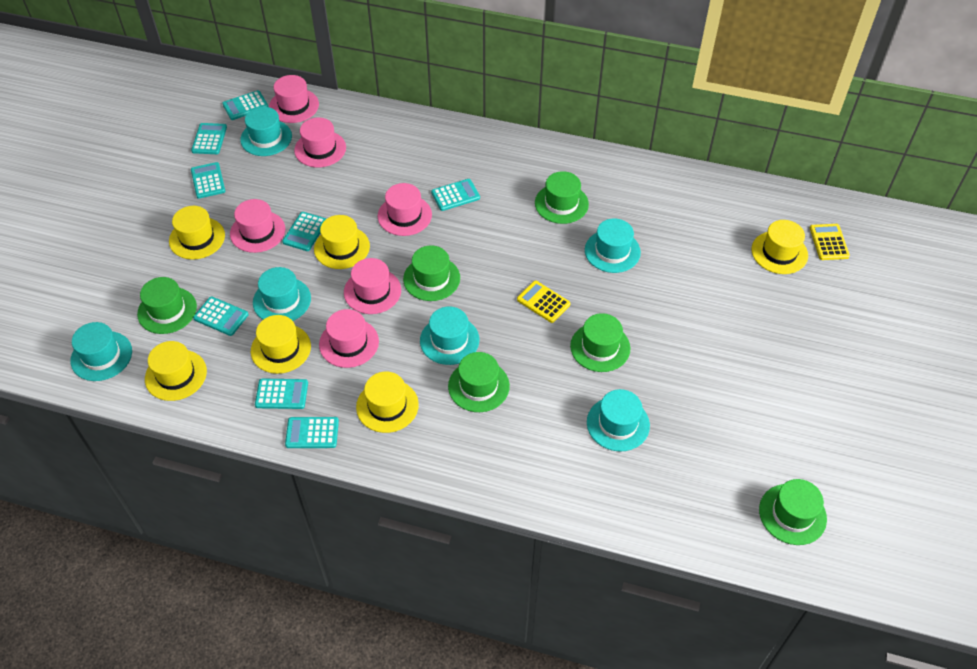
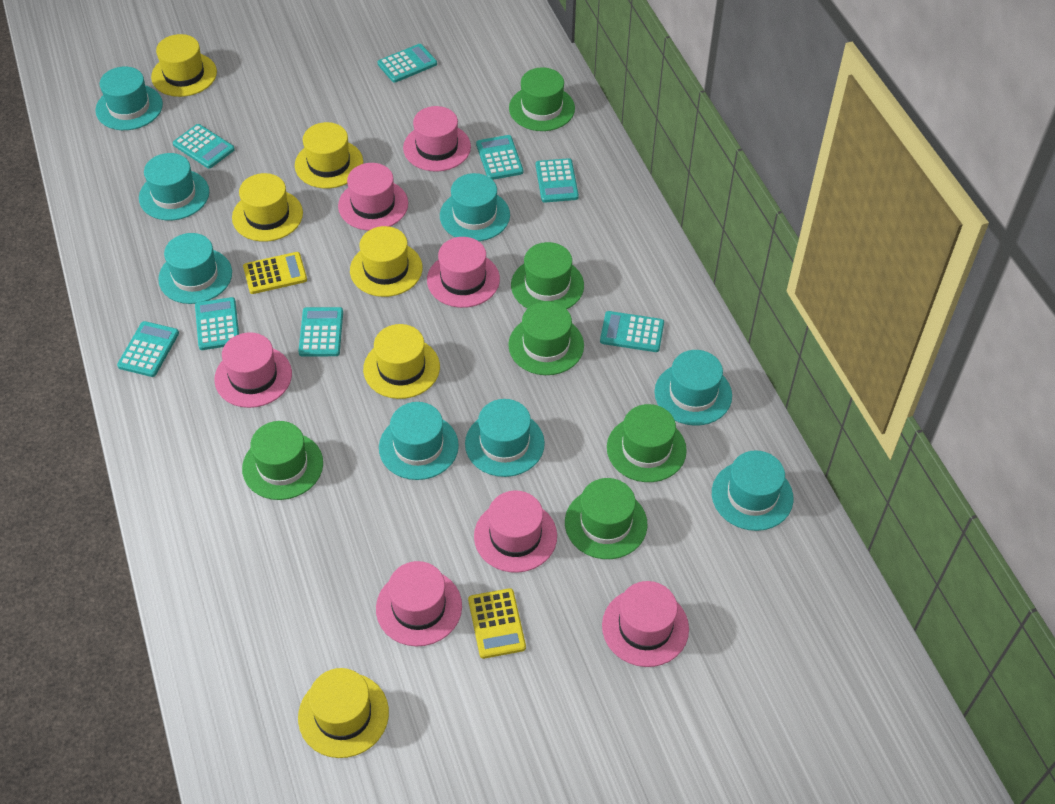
pink hat: [230,199,285,253] [269,75,319,123] [294,117,346,167] [319,309,379,368] [344,258,401,314] [378,183,432,236] = 6 -> [214,332,292,408] [338,163,408,230] [376,561,462,646] [403,106,471,172] [427,237,500,308] [474,490,557,573] [602,581,689,667] = 7
turquoise hat: [71,322,132,381] [240,107,292,156] [253,267,311,321] [420,307,479,365] [585,218,641,273] [587,389,650,451] = 6 -> [95,67,163,130] [139,153,209,220] [158,233,232,304] [379,402,459,480] [440,173,510,241] [465,399,545,477] [654,350,732,426] [712,450,793,531] = 8

